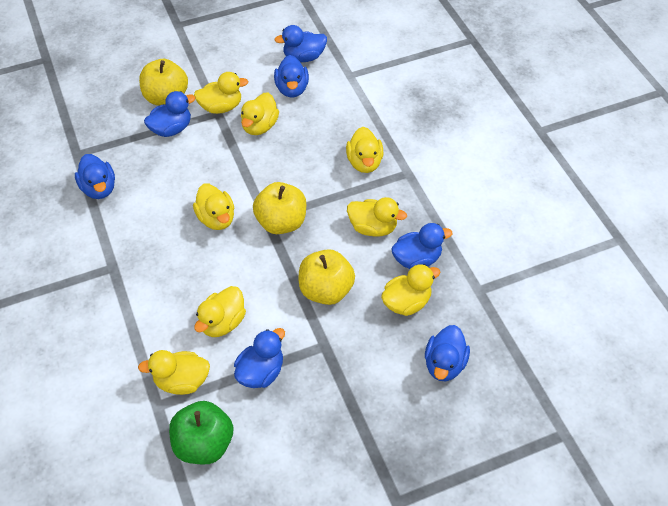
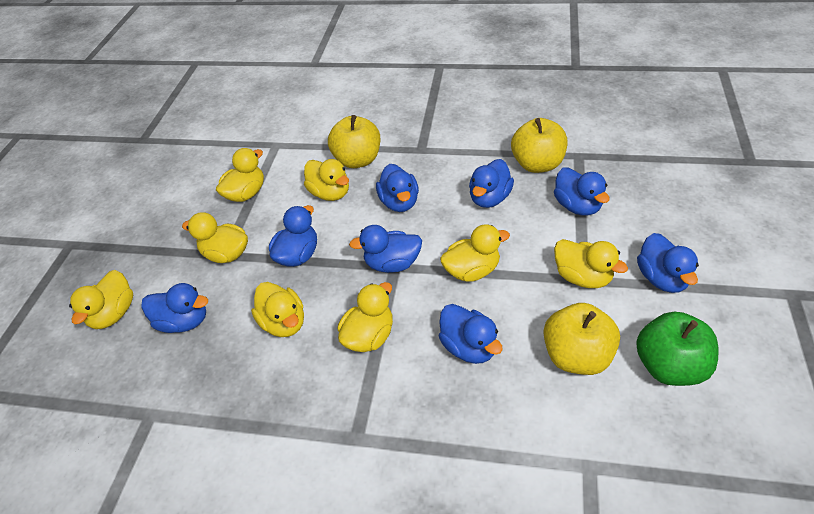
blue duck: [75,154,115,199] [144,91,196,137] [234,328,285,388] [274,55,309,98] [275,25,327,62] [391,223,452,269] [425,325,470,381] = 7 -> [141,283,208,333] [269,205,317,267] [349,225,422,273] [376,164,419,212] [439,304,503,364] [469,159,514,208] [554,167,610,216] [637,233,699,293] = 8

